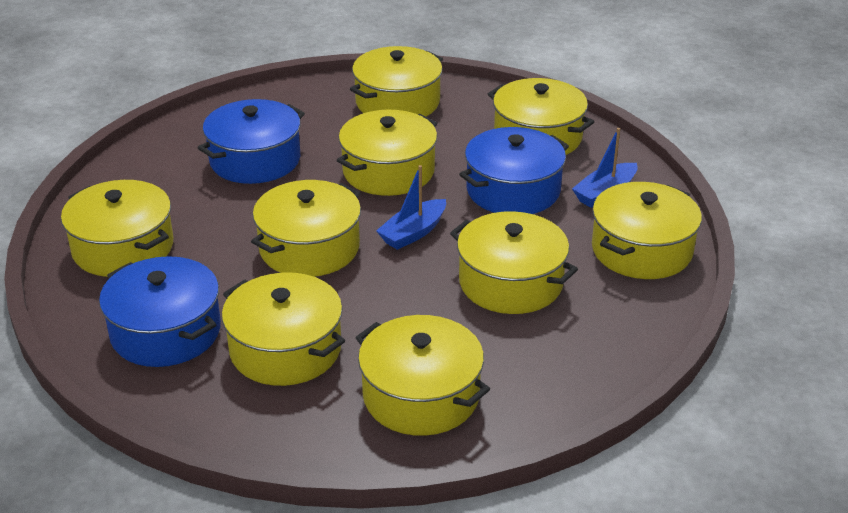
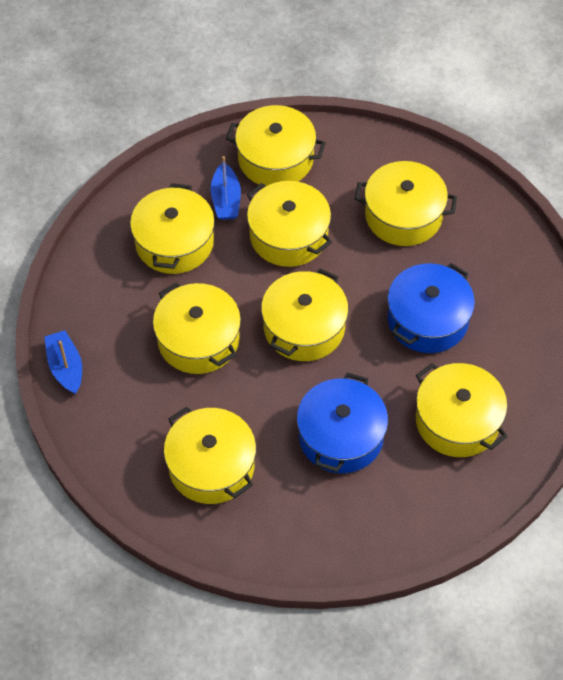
blue pot: [99,256,221,367] [198,99,305,184] [459,127,569,214] = 3 -> [297,373,388,473] [387,263,475,353] = 2
yellow pot: [61,180,173,277] [222,273,345,386] [251,180,361,277] [337,110,437,196] [350,46,443,117] [356,315,490,436] [450,211,578,314] [488,78,594,155] [592,182,702,279] = 9 -> [130,183,215,274] [153,282,241,374] [164,406,256,504] [226,105,326,186] [247,181,332,267] [261,268,349,361] [355,161,457,246] [416,363,508,457] = 8

